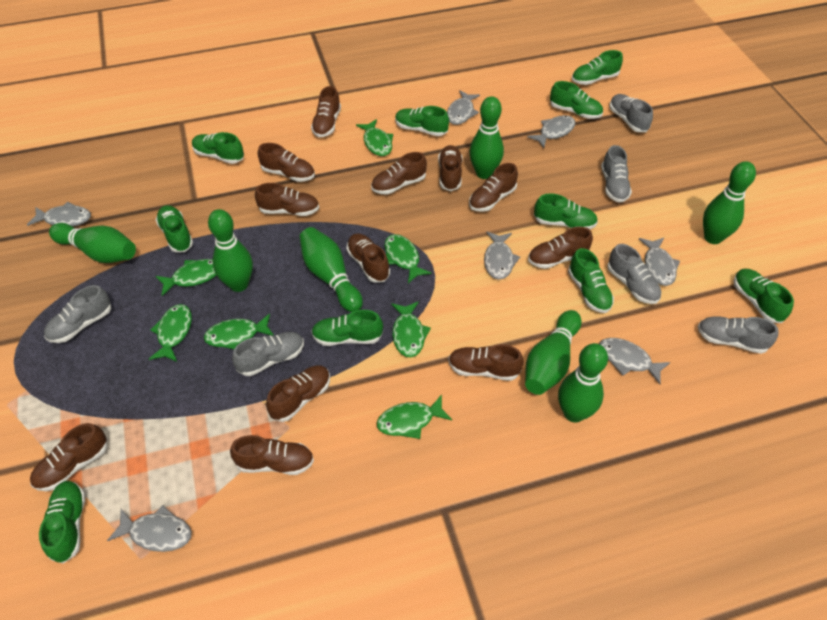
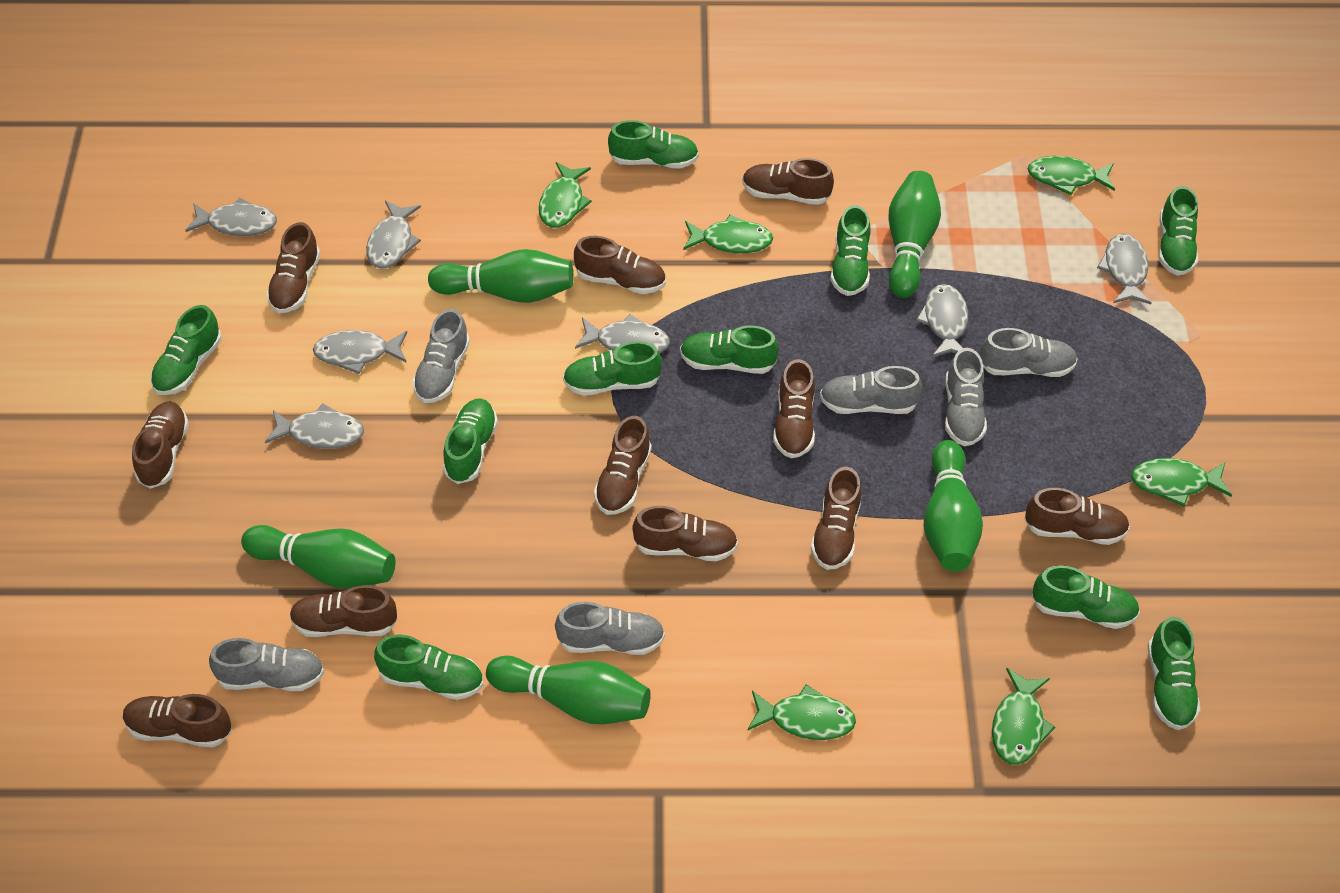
brown shoe: [30,423,107,491] [230,435,314,475] [255,183,319,216] [258,143,315,182] [266,365,330,422] [311,86,341,137] [346,233,390,283] [371,152,427,194] [438,145,462,191] [448,344,524,381] [469,163,518,212] [528,227,593,269] = 12 -> [123,694,232,748] [132,401,189,489] [266,222,320,313] [289,585,398,637] [574,236,666,294] [594,416,652,515] [632,506,738,561] [742,158,834,205] [773,359,815,458] [811,467,862,570] [1025,488,1130,545] = 11
green bowling pin: [49,223,136,263] [208,209,253,292] [299,227,363,312] [469,96,504,179] [525,310,582,395] [558,343,608,423] [703,161,756,244] = 7 -> [241,525,396,589] [428,249,573,303] [486,656,651,724] [888,171,941,298] [923,440,983,572] = 5
green fish: [149,304,192,362] [156,259,216,296] [204,314,273,349] [356,119,393,156] [377,395,452,439] [384,234,432,283] [391,301,431,357] = 7 -> [539,162,592,228] [683,215,773,253] [747,684,856,740] [992,668,1055,765] [1028,156,1115,195] [1131,458,1232,506] = 6

